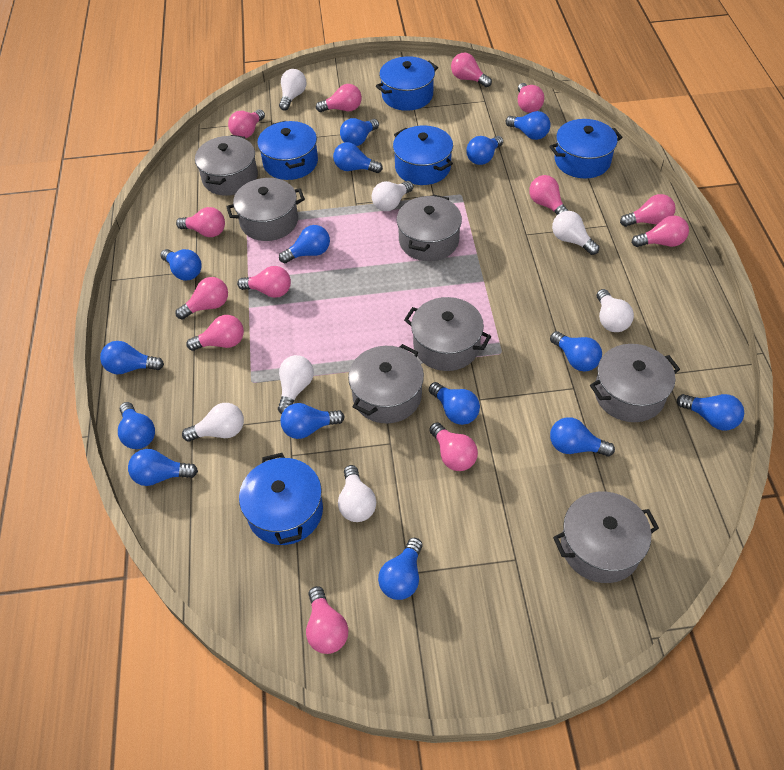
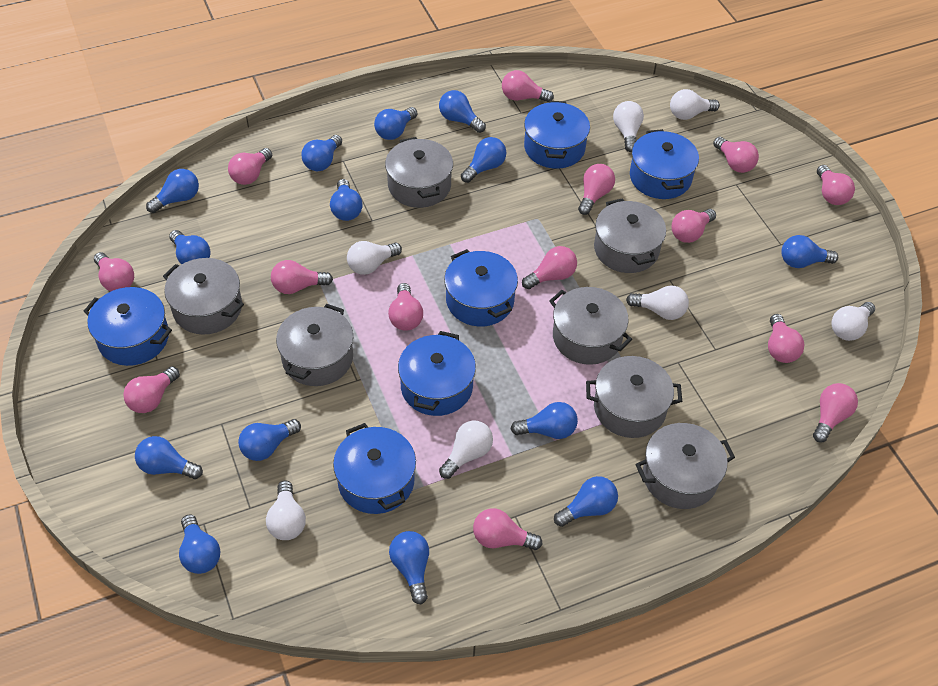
blue light bulb: [100,341,164,374] [118,402,155,449] [128,449,198,486] [160,249,202,281] [279,225,330,263] [280,403,345,439] [333,142,383,173] [340,118,379,146] [378,538,423,600] [429,382,480,425] [466,136,503,165] [505,111,551,140] [550,331,602,371] [550,417,615,457] [677,394,744,430] = 15 -> [135,436,203,479] [146,169,199,213] [169,230,210,264] [179,514,221,574] [238,419,301,461] [301,135,342,171] [330,179,362,221] [374,107,418,140] [389,531,429,604] [439,90,486,133] [461,137,506,183] [511,402,578,439] [554,476,618,527] [781,235,838,268] = 14
blue pot: [239,453,323,545] [257,121,318,180] [376,56,438,111] [393,126,453,185] [549,119,623,178] = 5 -> [83,287,172,366] [333,423,416,514] [398,331,476,416] [444,249,518,326] [524,101,590,169] [630,129,699,199] = 6
pink light bulb: [175,277,228,320] [176,207,225,237] [186,315,244,351] [228,109,265,138] [237,266,291,298] [306,586,348,654] [316,84,362,112] [429,422,478,471] [451,53,492,87] [518,83,544,113] [529,175,568,215] [620,194,676,227] [632,216,689,247] = 13 -> [94,252,134,291] [123,366,180,413] [228,148,272,185] [271,260,333,294] [388,283,423,331] [473,508,542,550] [502,70,554,102] [522,246,577,289] [578,164,615,215] [671,209,716,243] [713,137,759,173] [768,314,804,363] [813,383,858,443] [817,165,855,205] = 14

